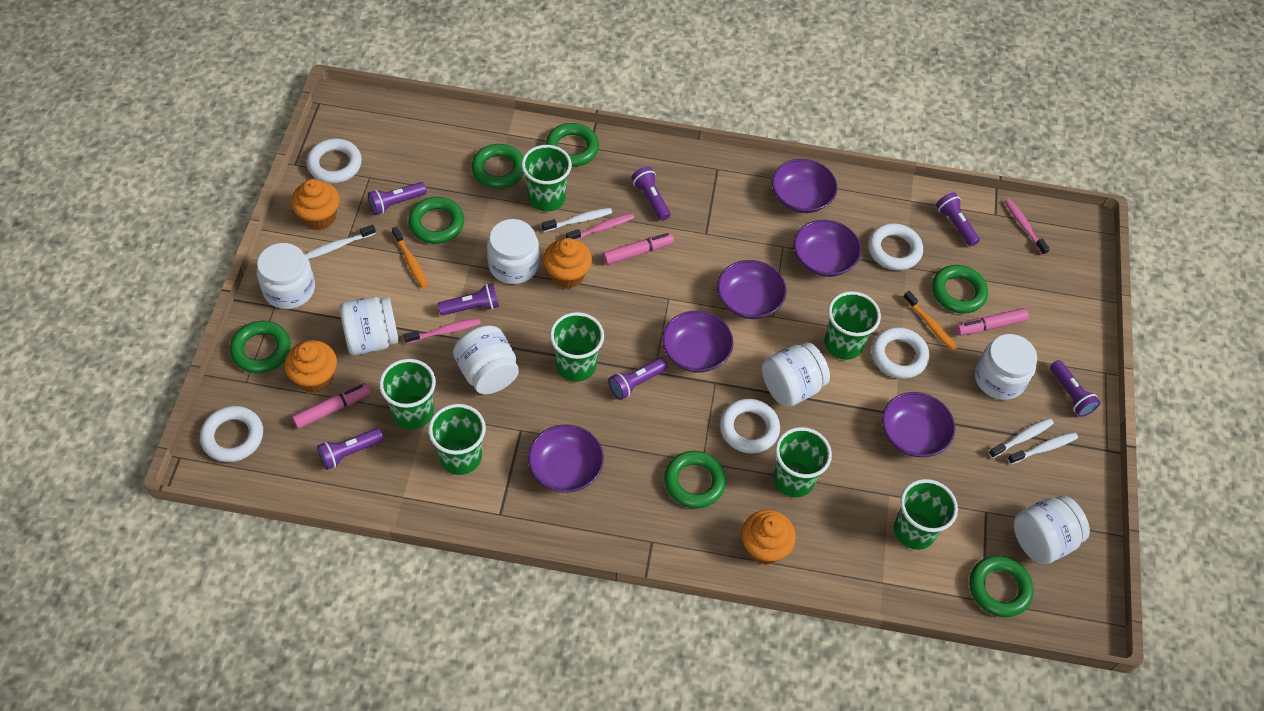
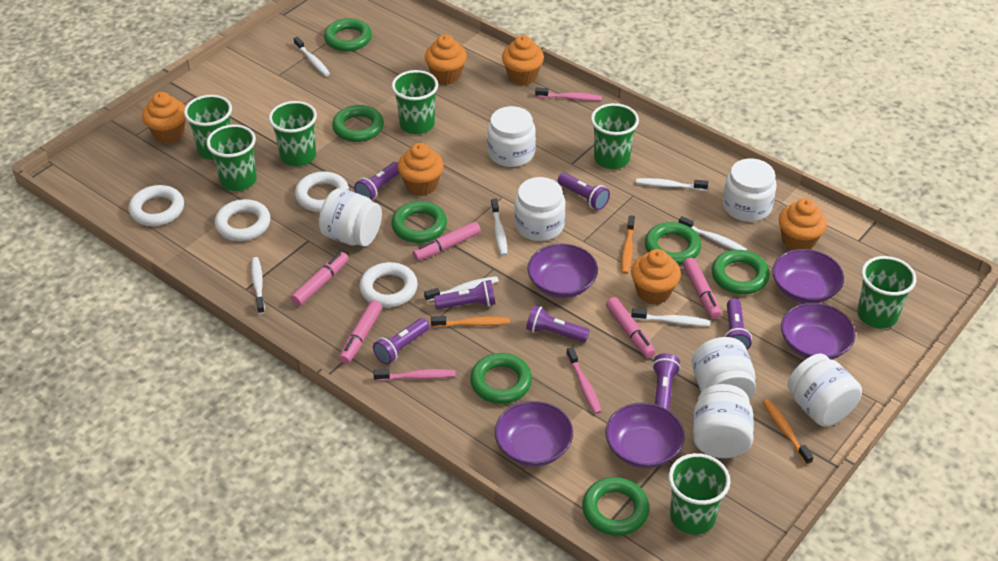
orange cupcake: [284,340,337,393] [291,179,340,230] [543,238,592,289] [742,510,796,565] = 4 -> [142,92,186,144] [398,143,444,196] [425,35,467,85] [502,35,544,85] [631,249,681,304] [779,198,827,250] = 6
orange toothbrush: [392,226,428,288] [903,291,957,351] = 2 -> [431,316,510,328] [621,215,635,274] [763,399,813,465] = 3
pink marker: [292,383,371,429] [603,233,674,265] [956,308,1029,336] = 3 -> [291,252,348,306] [339,300,382,364] [412,222,481,261] [606,297,656,358] [683,258,722,319] = 5
purple bowl: [528,424,604,493] [662,311,733,373] [717,260,787,319] [772,159,838,213] [794,220,861,277] [882,392,955,457] = 6 -> [495,401,573,466] [527,244,598,298] [605,403,684,468] [772,249,844,303] [781,303,856,360] = 5
white ring: [200,406,263,462] [306,139,362,183] [720,398,780,454] [868,223,923,270] [871,327,929,379] = 5 -> [129,185,184,226] [215,199,270,241] [295,171,349,212] [359,262,418,308] = 4
white toothbrush: [304,224,376,259] [542,208,612,232] [989,418,1054,458] [1007,432,1078,464] = 4 -> [251,257,265,314] [294,37,330,76] [424,276,499,302] [491,199,507,256] [631,308,710,326] [636,178,708,191] [678,216,747,251] = 7

